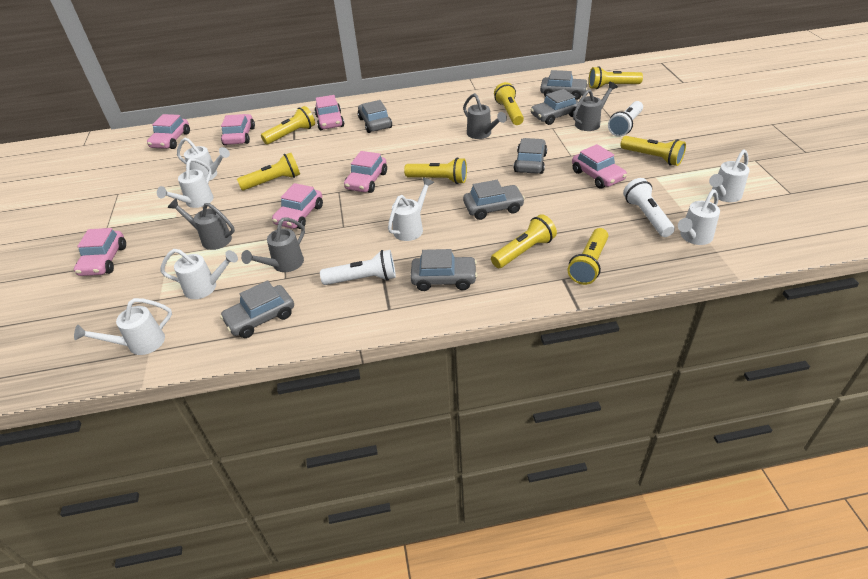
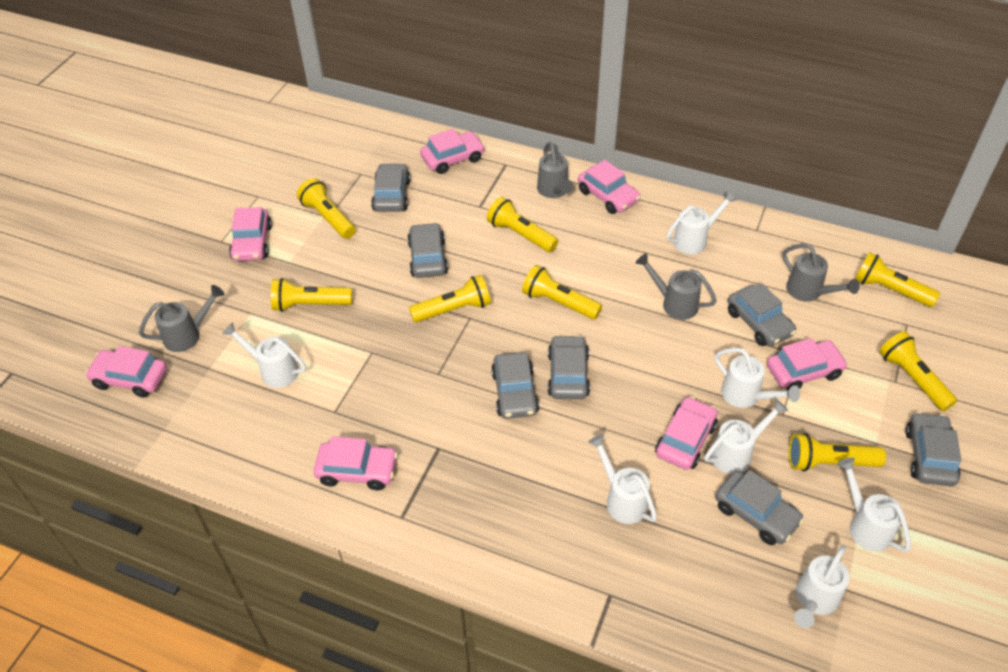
white flashlight: [320,250,396,285] [608,101,643,137] [623,178,675,237] = 3 -> none = 0

